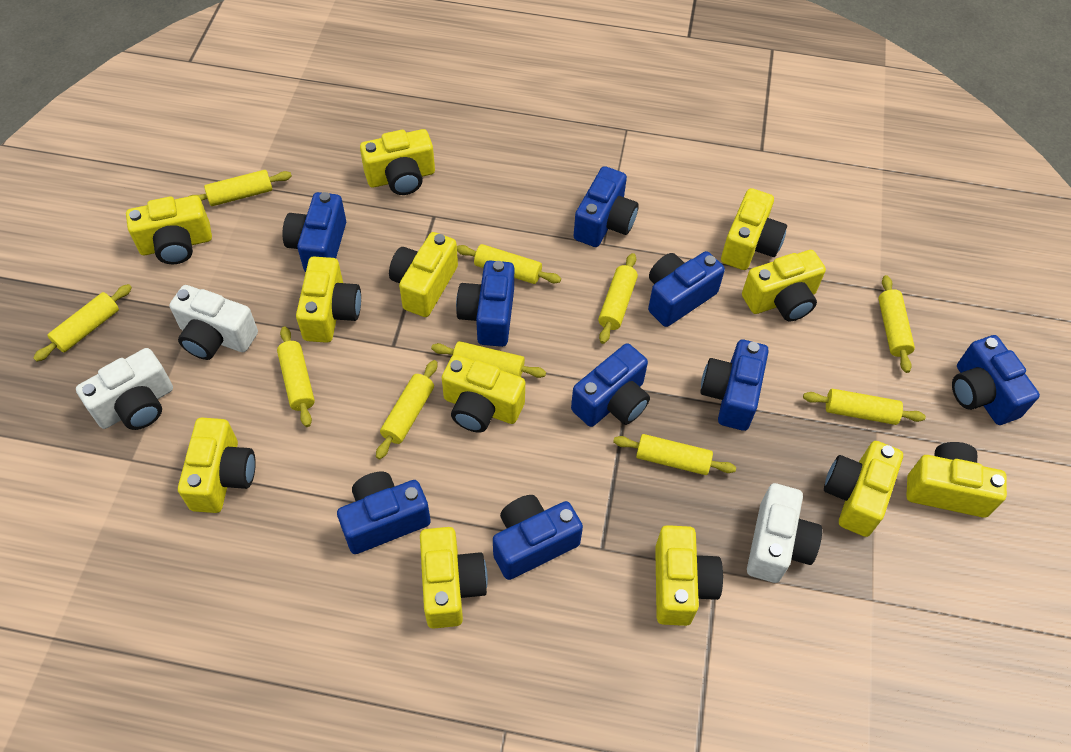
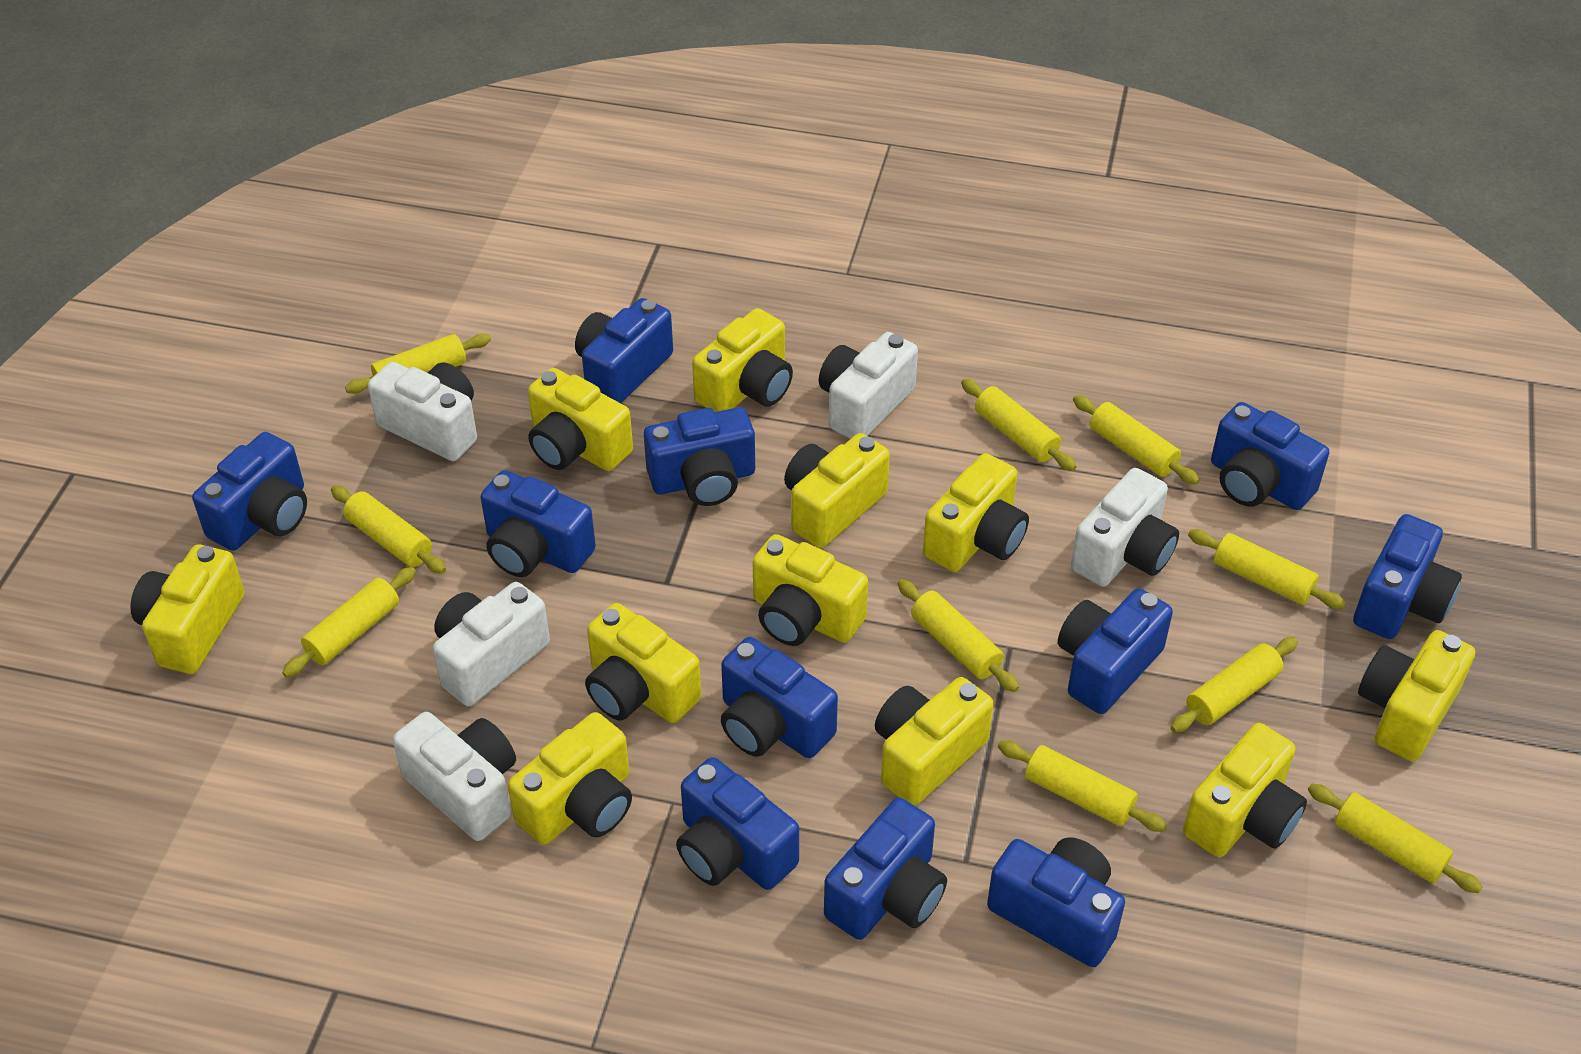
blue camera: [282,192,346,272] [337,472,431,554] [456,261,514,347] [493,495,583,580] [571,343,650,427] [574,166,639,247] [648,251,725,327] [700,340,769,431] [952,335,1040,425] = 9 -> [192,432,307,551] [481,470,596,577] [575,298,673,403] [644,407,755,506] [676,757,799,890] [721,637,838,758] [824,798,947,940] [987,837,1125,967] [1058,588,1173,714] [1211,402,1329,510] [1353,514,1462,639] = 11
white camera: [76,348,173,430] [169,285,258,360] [747,483,822,583] = 3 -> [368,362,477,461] [393,712,516,841] [433,582,550,706] [819,332,918,439] [1071,468,1179,587] = 5
yellow camera: [126,195,212,264] [178,418,256,513] [296,257,361,343] [360,129,435,195] [389,232,458,317] [420,527,488,629] [442,355,525,433] [655,525,723,626] [721,188,787,270] [742,250,826,322] [824,441,903,537] [906,442,1007,518] = 12 -> [130,545,245,674] [508,712,632,845] [528,368,633,471] [585,603,701,723] [692,308,793,412] [753,534,868,646] [784,433,890,548] [875,677,994,806] [923,453,1029,572] [1183,723,1307,857] [1358,630,1475,762] = 11

